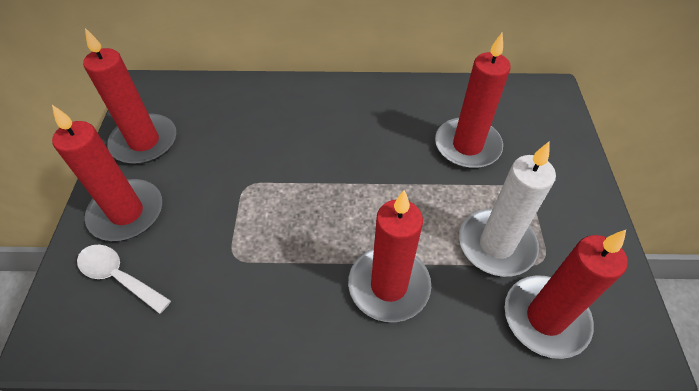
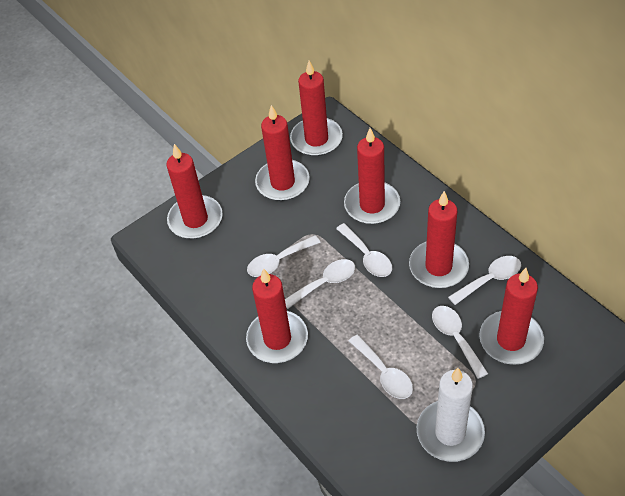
red candle: [52,105,162,241] [83,28,176,164] [348,190,431,322] [435,33,511,168] [505,230,628,359] = 5 -> [166,144,222,239] [246,268,308,363] [255,105,310,201] [290,61,343,156] [344,128,400,224] [409,191,469,288] [479,268,544,365] = 7
white spoon: [77,245,171,314] = 1 -> [247,235,321,277] [285,259,355,309] [336,223,392,277] [349,335,413,399] [432,306,488,379] [448,256,521,305] = 6

